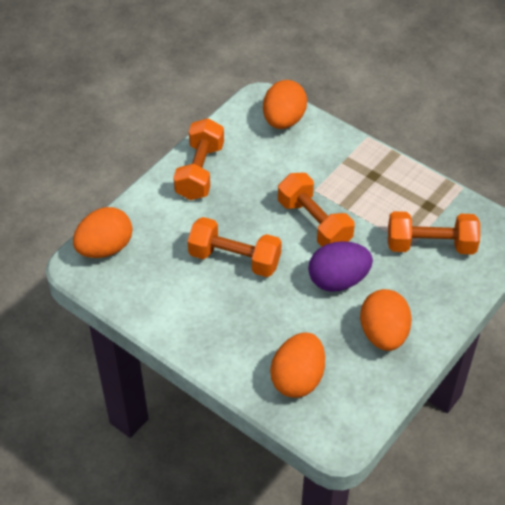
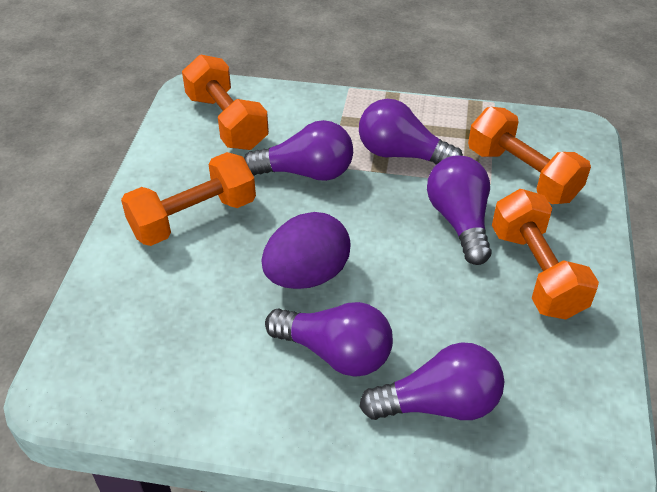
orange egg: [73,207,132,258] [263,80,307,129] [270,332,325,398] [360,289,412,351] = 4 -> none = 0
purple light bulb: none = 0 -> [244,120,353,181] [265,302,393,377] [359,99,463,165] [359,342,504,420] [427,155,492,265] = 5

